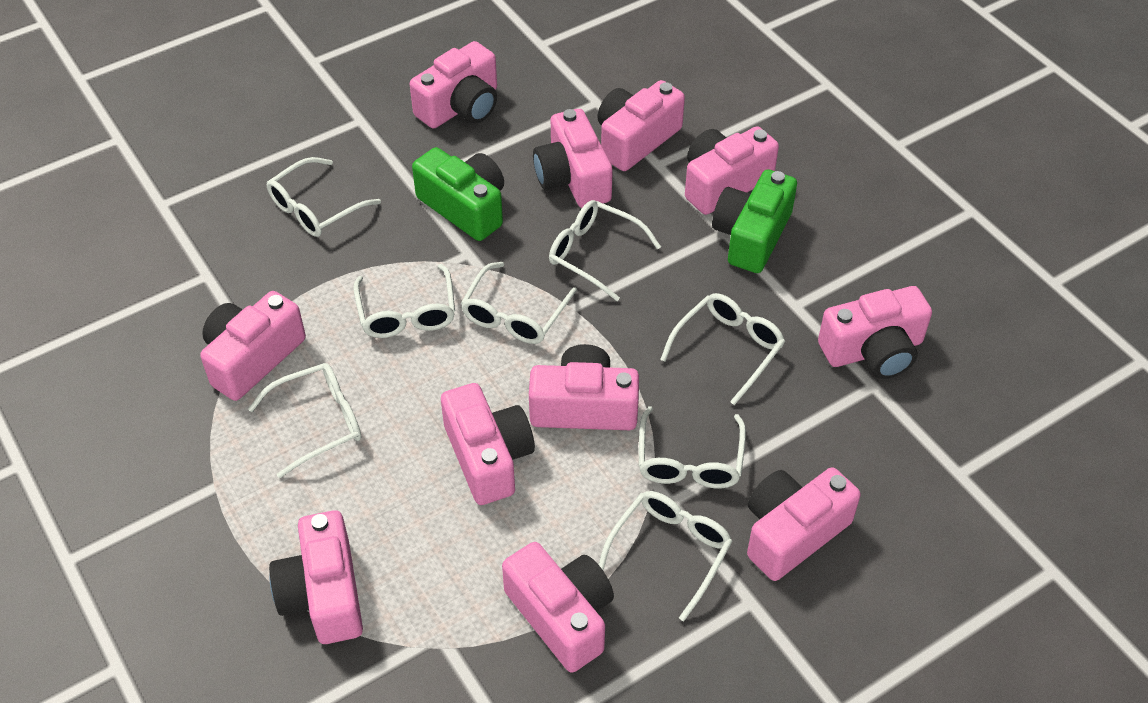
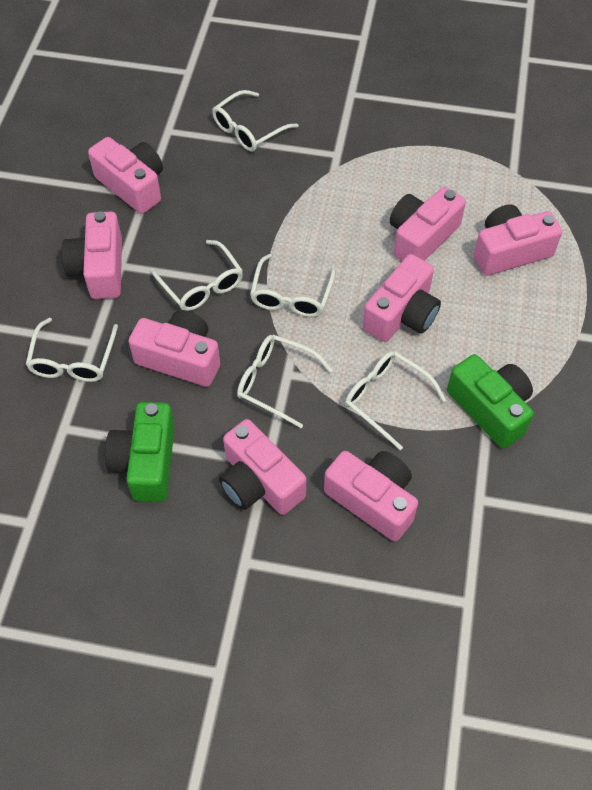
pink camera: [200,291,306,401] [269,510,363,644] [410,41,497,129] [441,383,535,505] [502,542,614,673] [529,344,639,430] [533,109,613,208] [597,80,685,171] [685,126,779,215] [747,467,861,581] [818,286,932,379] = 11 -> [62,211,122,299] [88,137,163,214] [128,310,220,387] [219,419,306,515] [324,451,418,541] [363,254,441,342] [390,187,466,261] [474,204,562,276] = 8
white glasses: [248,363,361,478] [267,157,381,237] [353,264,455,338] [461,262,577,344] [549,200,661,301] [599,491,733,621] [639,406,746,489] [660,293,785,405] = 8 -> [26,318,118,382] [150,240,243,311] [212,90,298,152] [237,335,333,428] [250,254,335,317] [345,351,446,450] = 6

